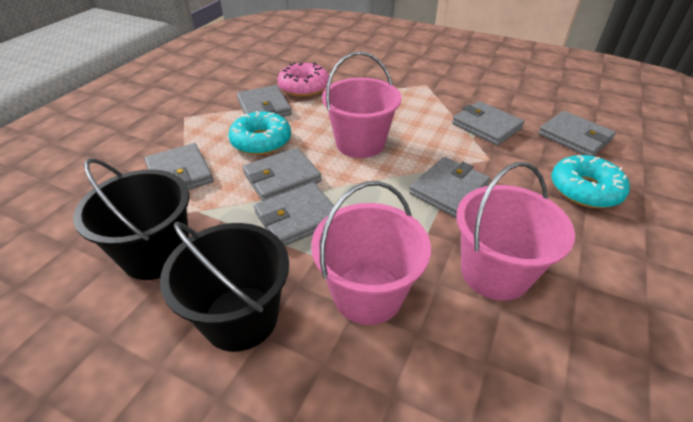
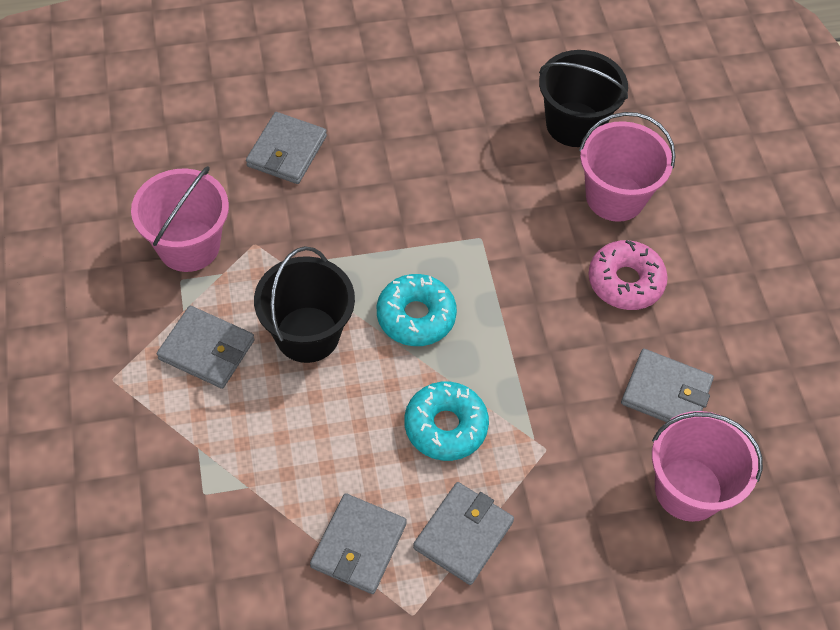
grey wallet: [145,143,213,190] [237,85,292,117] [242,148,322,201] [254,182,334,246] [409,157,490,218] [452,101,525,146] [538,111,616,156] = 7 -> [157,306,255,389] [246,112,327,184] [310,493,407,594] [413,482,514,585] [621,349,714,422] = 5

